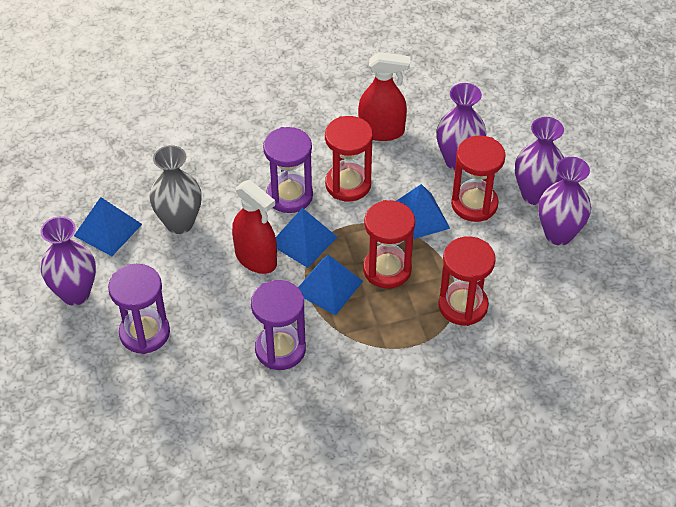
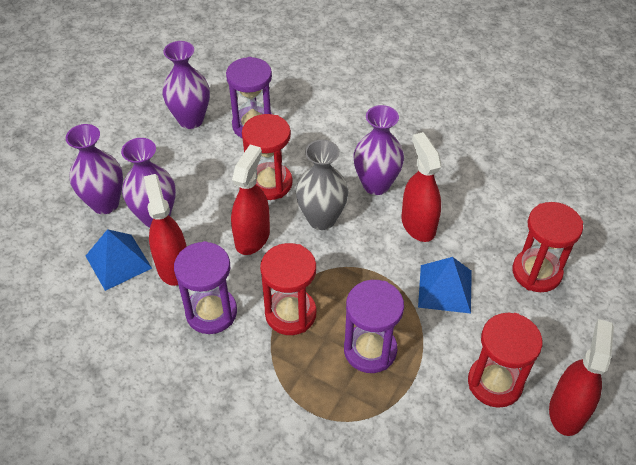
blue pyramid: [74,197,142,256] [276,208,337,268] [298,255,363,315] [396,184,450,241] = 4 -> [86,229,152,291] [418,257,472,314] = 2
red spray bottle: [232,180,277,274] [358,52,410,141] = 2 -> [144,174,187,286] [231,145,270,255] [402,132,442,242] [549,319,614,436] = 4

